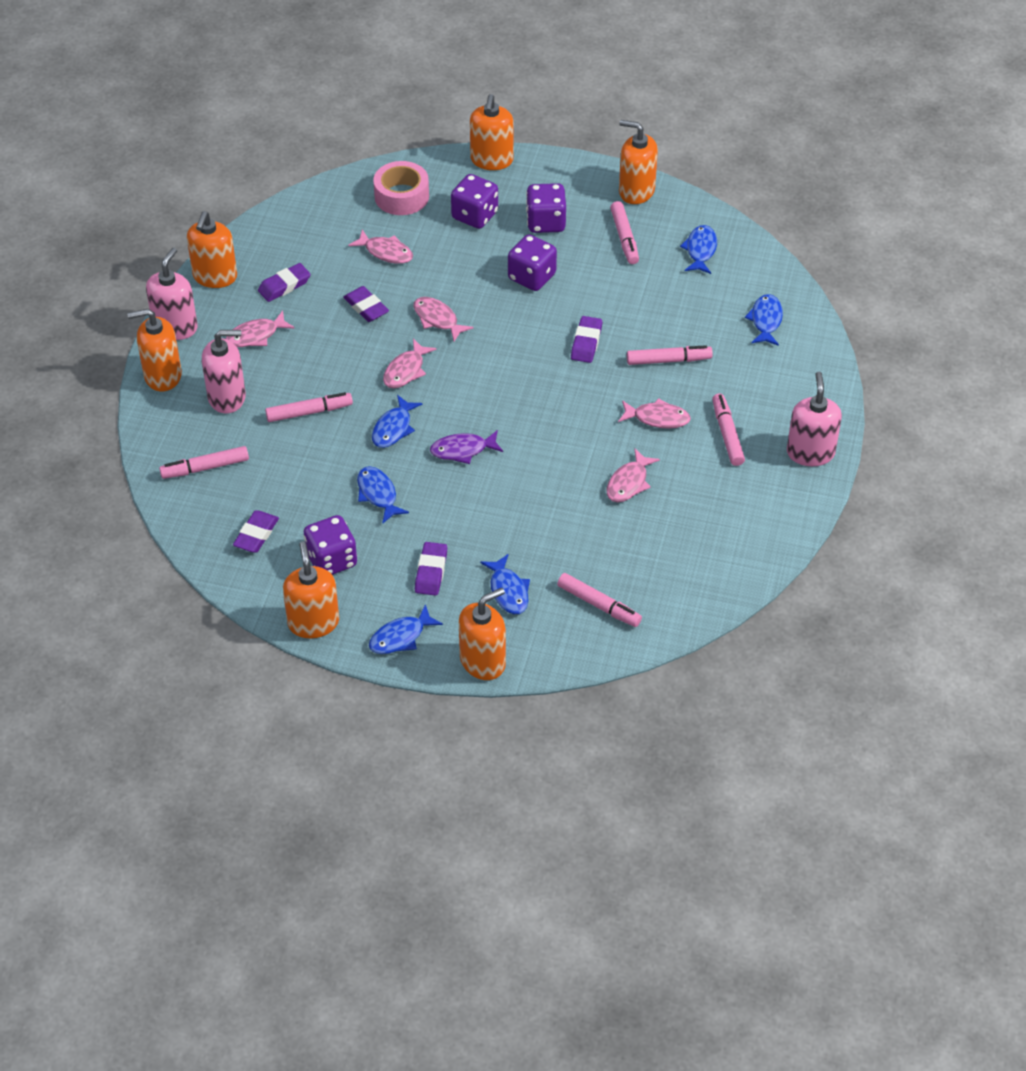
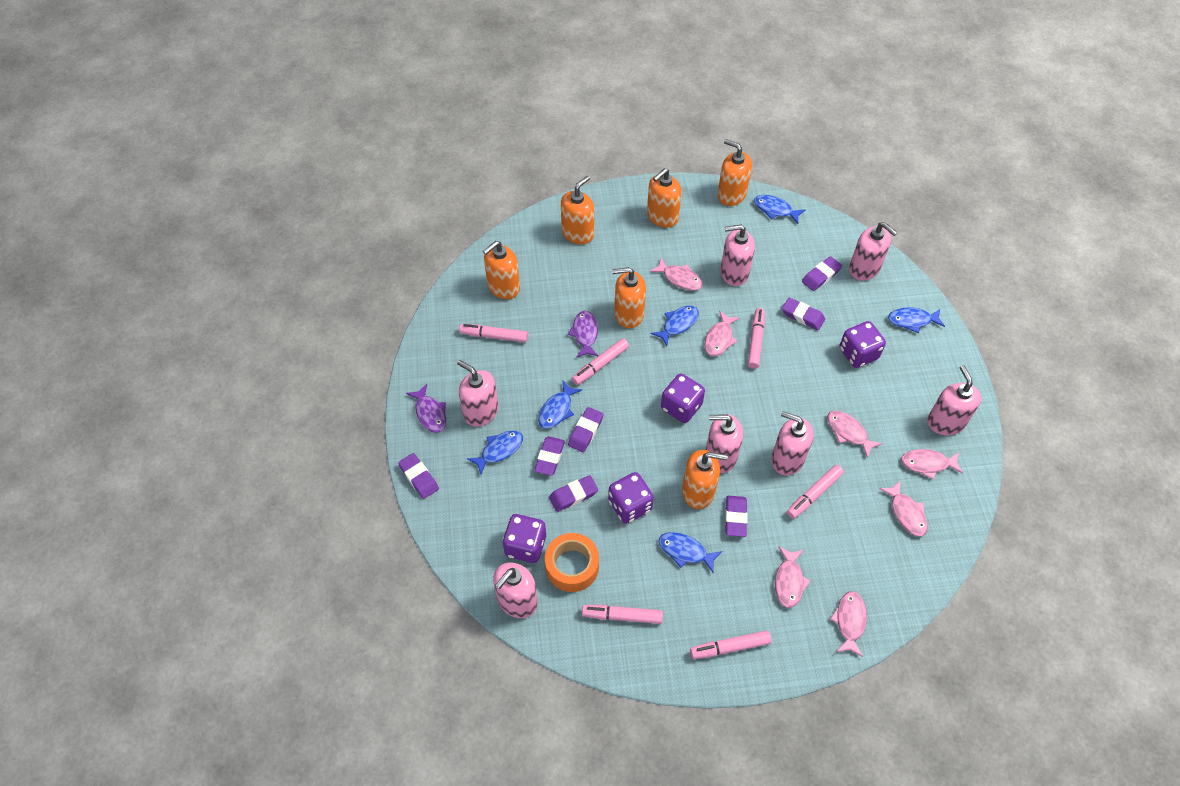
orange tape: none = 0 -> [545,533,599,592] = 1
pink fish: [226,311,295,347] [348,230,413,264] [383,339,437,388] [413,297,473,341] [607,449,660,502] [618,398,691,429] = 6 -> [650,258,703,290] [704,311,740,356] [775,547,810,608] [827,411,882,458] [830,591,867,657] [880,480,928,537] [901,449,963,480] = 7
pink soap dispenser: [146,248,198,340] [202,330,246,413] [787,372,842,466] = 3 -> [457,360,499,427] [493,563,538,618] [706,414,743,473] [720,225,755,286] [771,411,814,475] [849,222,898,281] [927,365,981,435] = 7
pink tape: [373,161,429,215] = 1 -> none = 0
purple eraser: [233,510,279,553] [258,263,311,302] [343,286,389,322] [415,542,447,596] [571,316,602,363] = 5 -> [398,453,439,499] [534,436,565,476] [549,475,598,512] [568,407,603,452] [725,495,748,537] [782,298,825,330] [802,256,842,291] = 7
purple fish: [430,430,503,464] = 1 -> [406,384,446,433] [568,311,598,358] = 2

